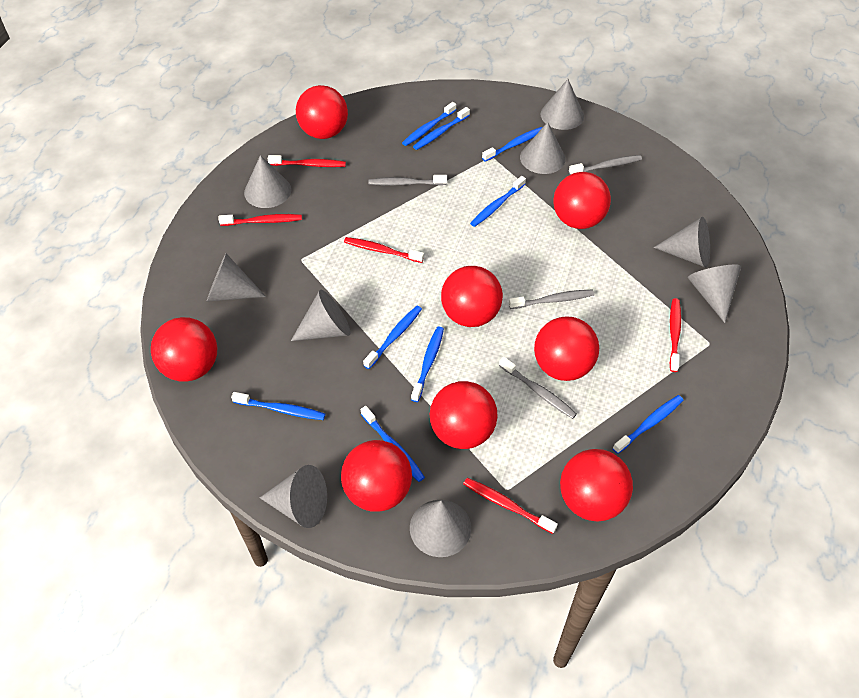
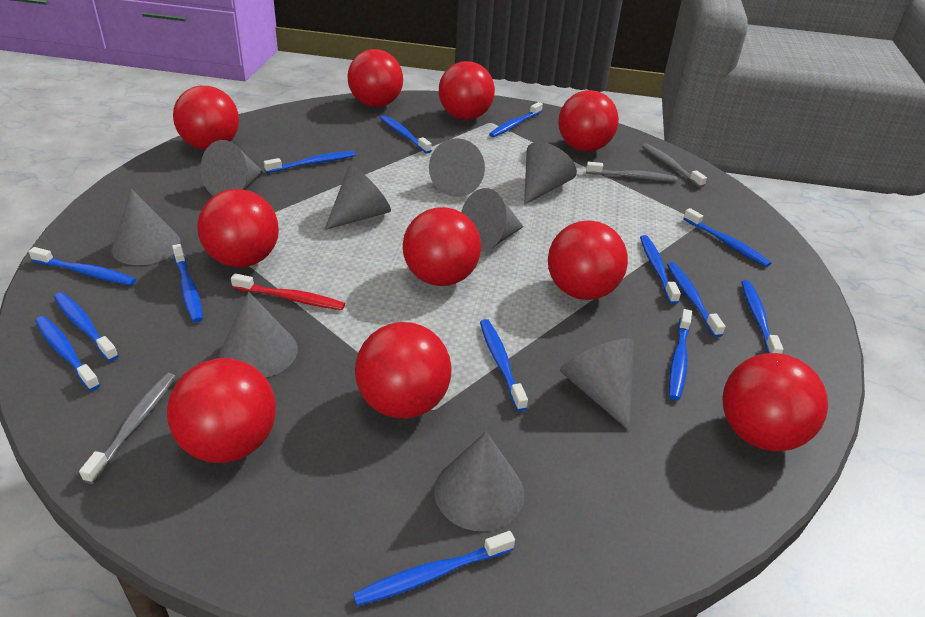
blue toothbrush: [231,392,325,420] [361,406,425,482] [363,306,422,369] [402,102,456,146] [411,327,444,402] [413,107,470,150] [470,176,526,227] [482,127,542,162] [613,395,683,454] = 9 -> [29,247,136,285] [35,316,100,391] [54,292,119,361] [172,244,203,323] [264,151,355,173] [353,531,515,606] [380,115,432,154] [480,319,528,411] [489,102,543,137] [640,235,681,304] [667,262,726,337] [669,309,692,400] [683,208,771,267] [741,280,783,354] = 14
grey toothbrush: [368,175,447,186] [499,357,577,419] [509,290,594,309] [569,155,642,175] = 4 -> [79,373,176,484] [586,162,677,182] [642,144,707,188] = 3
red ball: [151,317,217,382] [296,85,348,139] [341,440,412,512] [430,381,498,449] [441,266,503,327] [534,316,599,381] [553,172,611,229] [560,449,633,521] = 8 -> [167,358,276,463] [173,86,239,150] [197,189,279,267] [347,49,403,107] [355,322,452,418] [403,207,481,286] [439,61,495,120] [548,220,628,300] [558,90,619,152] [722,353,828,451] = 10
red toothbrush: [218,214,302,226] [268,155,346,167] [344,237,424,263] [463,478,558,534] [670,298,681,372] = 5 -> [231,273,345,310] = 1

